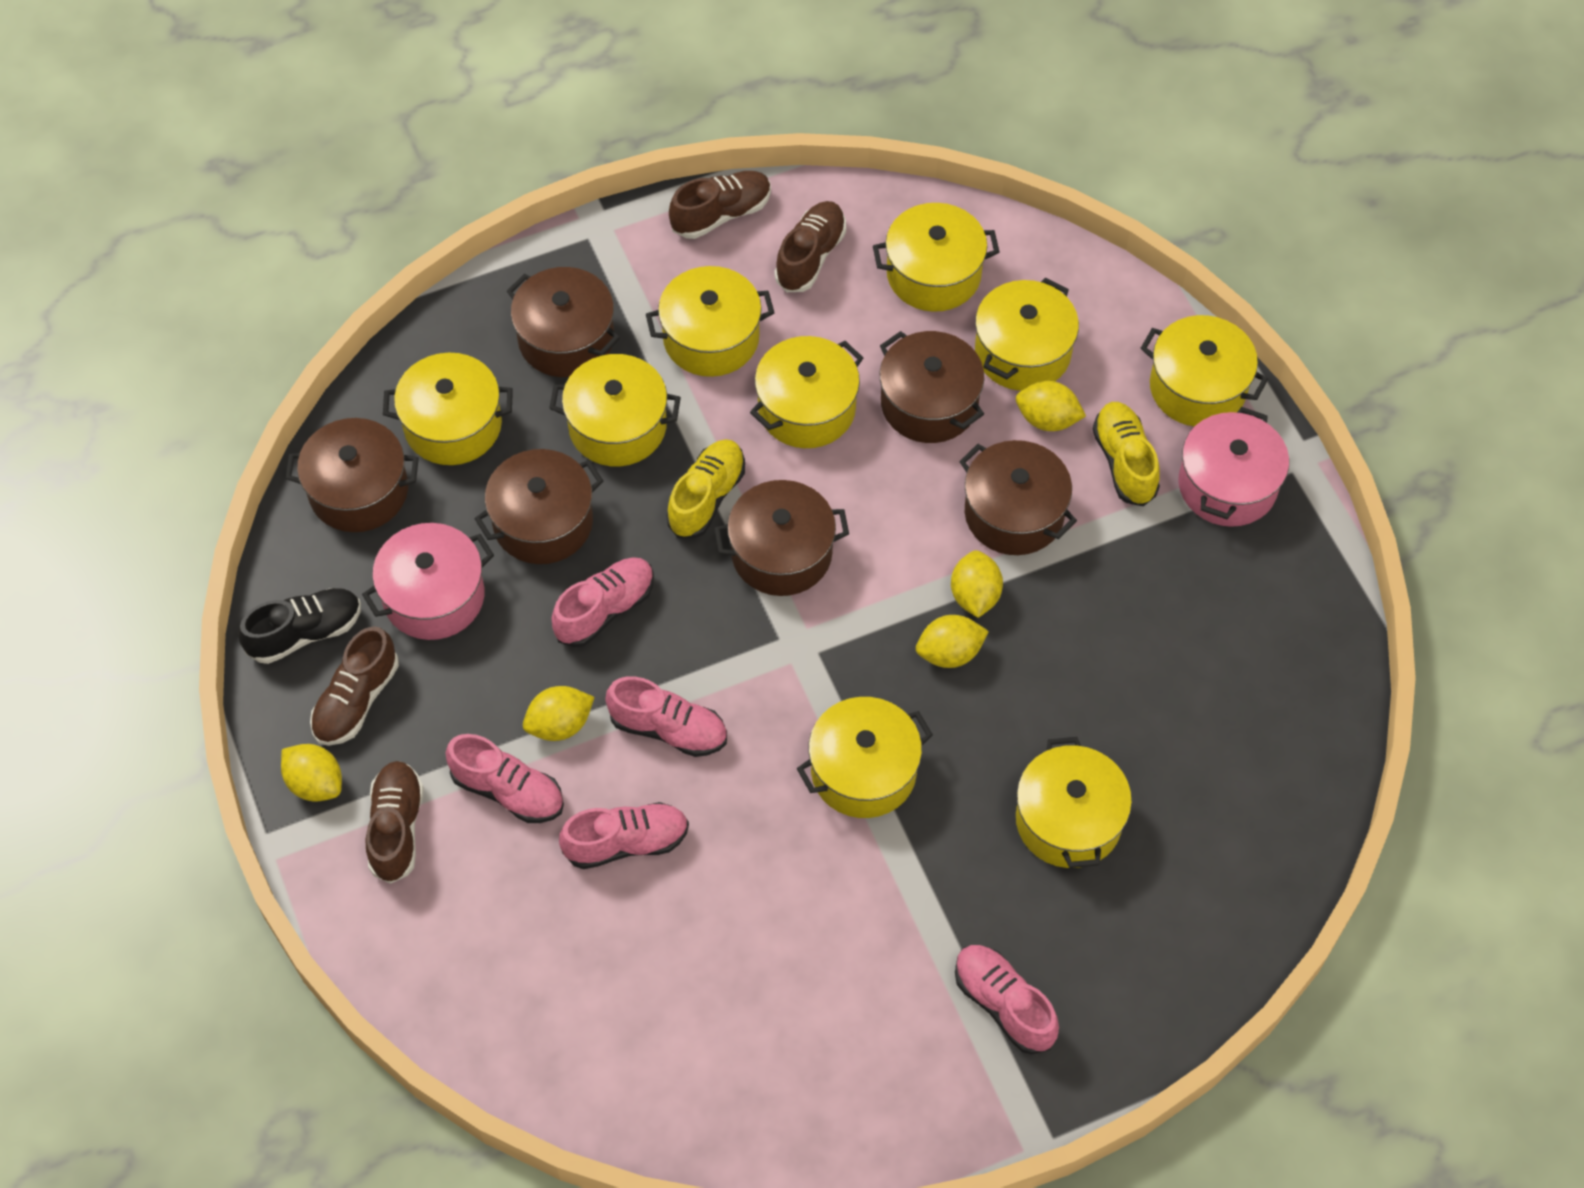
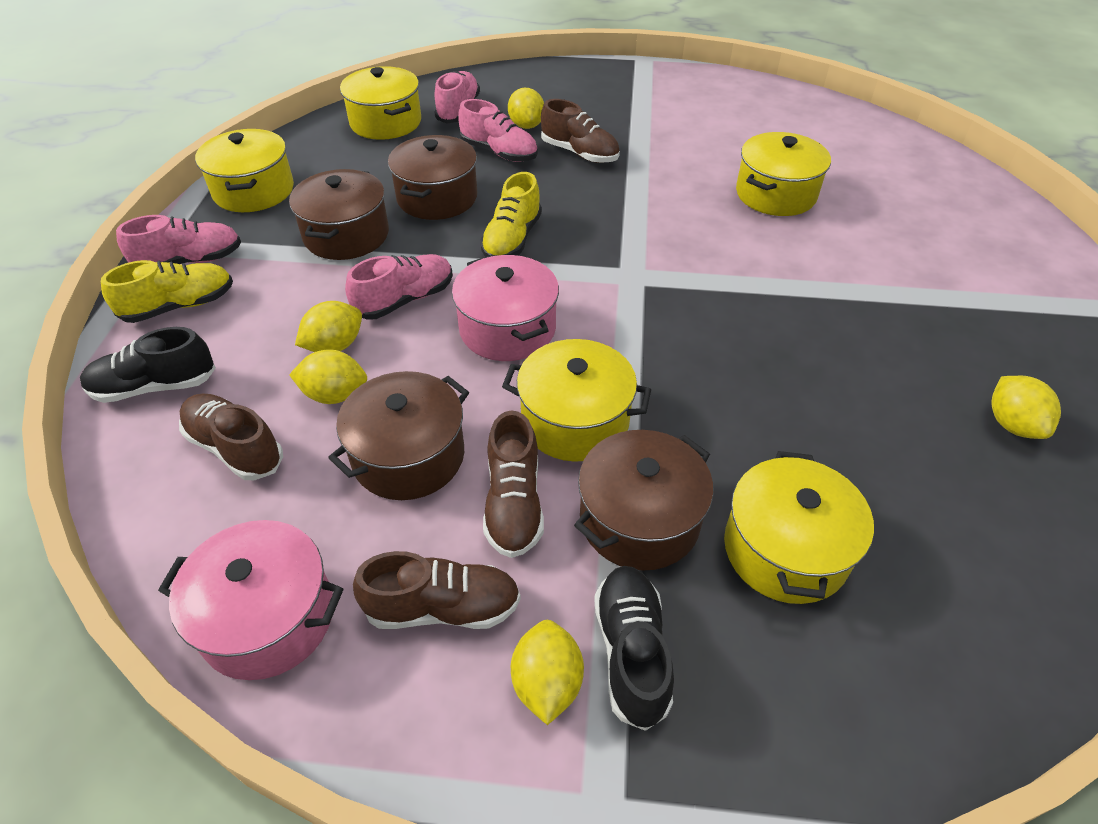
black shoe: [238,588,361,664] = 1 -> [80,327,216,403] [594,566,674,731] = 2
brown pot: [285,418,419,532] [474,449,603,564] [507,267,620,377] [714,480,849,596] [880,331,984,443] [959,440,1077,555] = 6 -> [289,169,389,260] [328,371,469,500] [388,135,477,220] [574,430,713,571] = 4
pink shoe: [445,734,564,823] [551,557,654,647] [559,802,689,869] [605,676,727,757] [955,945,1059,1055] = 5 -> [116,215,241,264] [345,254,453,320] [434,71,480,123] [458,99,538,162] = 4
yellow pot: [383,352,513,465] [549,354,681,467] [646,266,774,377] [750,336,863,448] [797,697,933,818] [873,203,1000,312] [975,277,1079,391] [1016,737,1132,868] [1141,315,1268,427] = 9 -> [195,129,294,212] [340,66,421,140] [502,339,651,462] [724,451,874,604] [736,132,831,216] = 5

